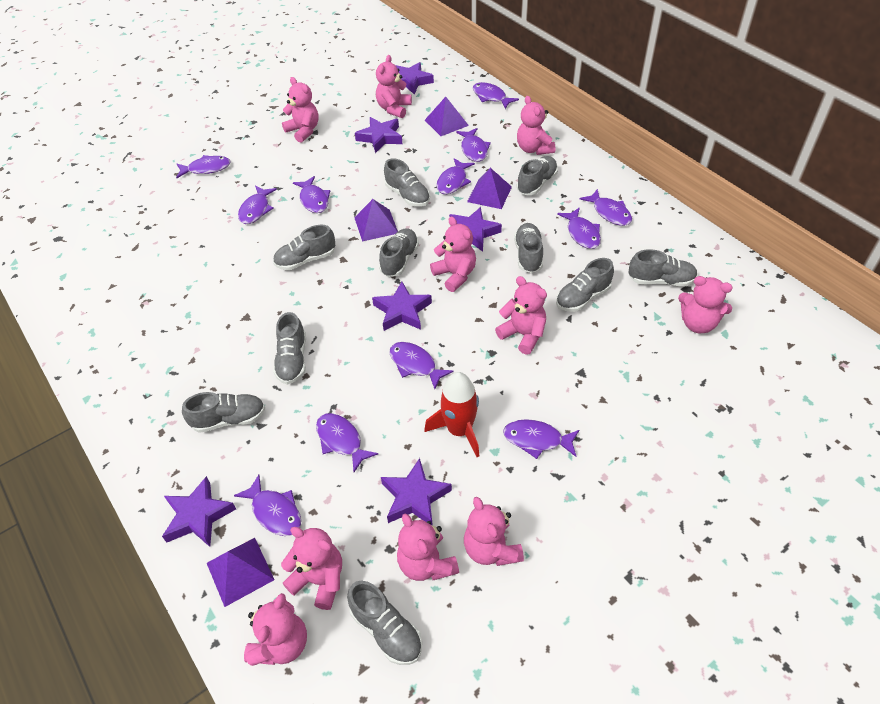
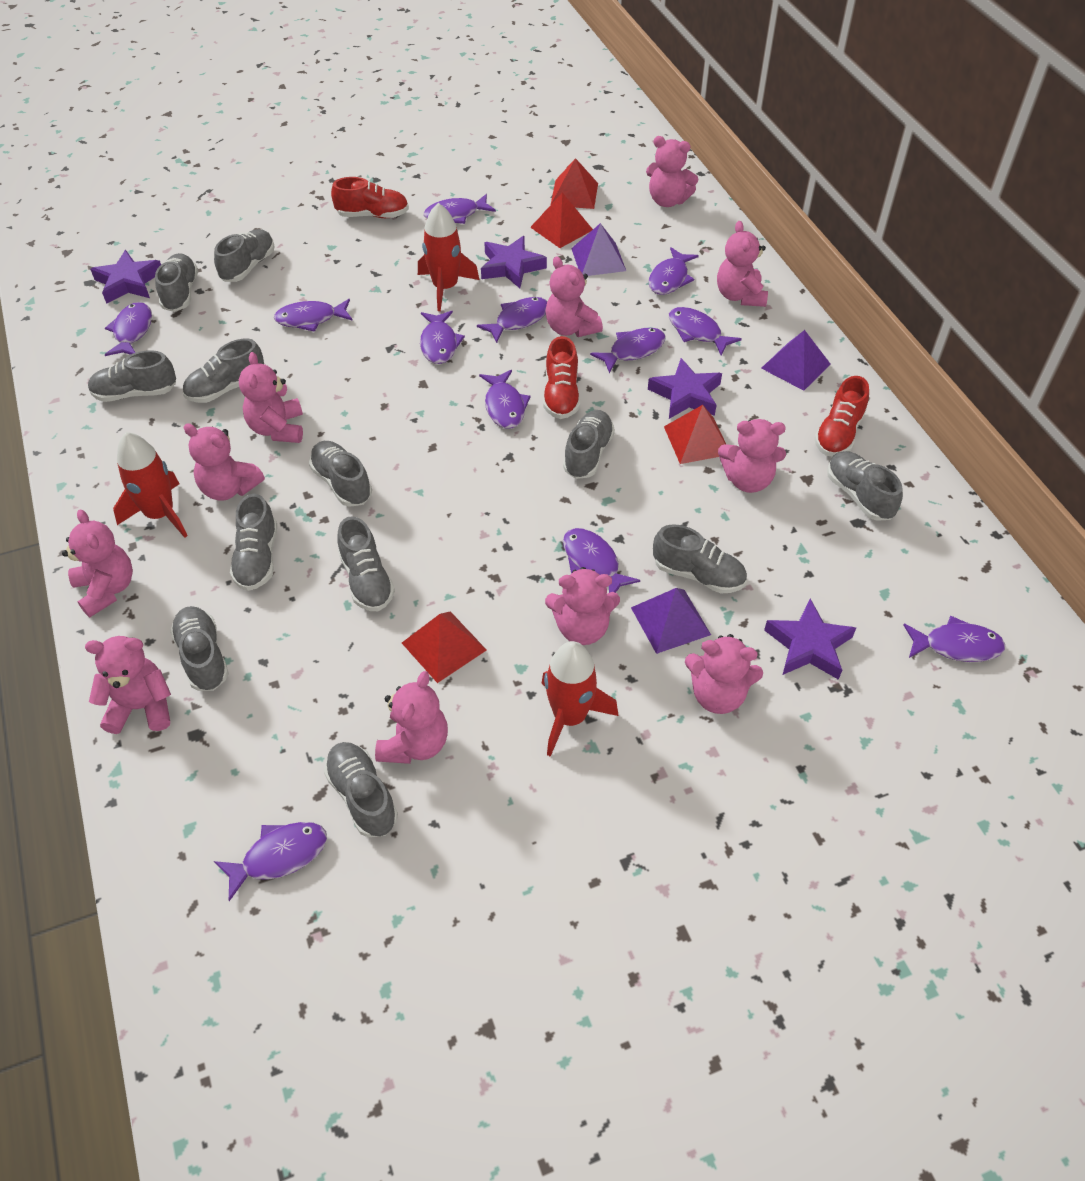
grey shoe: [182,392,265,433] [273,225,335,270] [273,312,306,385] [347,581,422,665] [379,228,419,277] [384,158,430,207] [514,223,543,273] [517,156,558,195] [556,258,614,312] [628,249,698,287] = 10 -> [88,350,176,402] [155,253,198,312] [170,606,229,691] [183,338,264,403] [214,229,275,282] [230,493,277,591] [309,441,372,507] [324,742,398,837] [337,516,395,611] [563,410,615,479] [653,524,747,593] [827,451,903,521] = 12
pink teddy bear: [244,593,307,666] [281,527,342,610] [282,77,319,143] [376,55,412,118] [397,514,459,581] [430,216,476,292] [464,497,524,566] [495,276,547,355] [517,96,555,155] [678,276,733,333] = 10 -> [62,509,133,617] [85,636,171,734] [183,423,265,501] [239,352,303,443] [375,671,448,764] [545,256,603,337] [545,567,620,645] [646,136,698,207] [685,634,763,714] [717,221,768,307] [718,419,786,493] = 11
purple pyramid: [207,538,274,607] [354,199,398,242] [425,97,469,136] [467,168,512,209] = 4 -> [571,223,626,276] [631,588,711,654] [761,330,831,391] = 3
purple star: [162,476,236,547] [355,117,402,153] [372,282,432,331] [381,458,452,526] [395,62,434,95] [449,207,502,252] = 6 -> [90,250,161,304] [481,236,547,288] [648,358,722,419] [764,599,856,680] = 4
red pyramid: none = 0 -> [402,611,487,683] [530,192,593,248] [551,158,598,209] [664,405,726,464] = 4
red rocket: [424,372,479,457] = 1 -> [113,432,188,538] [418,203,480,311] [541,641,619,757] = 3
red shoe: none = 0 -> [331,177,409,218] [543,336,580,419] [814,376,869,457] = 3

